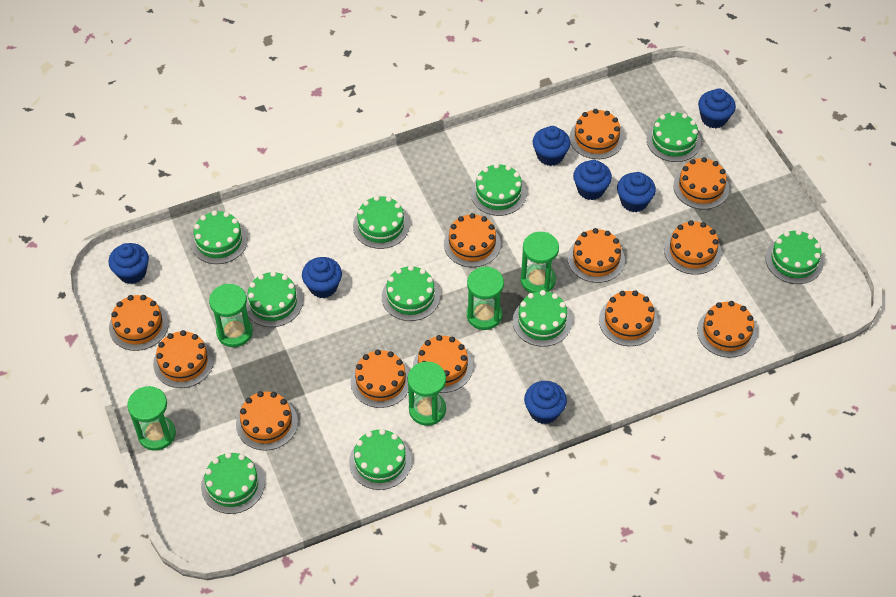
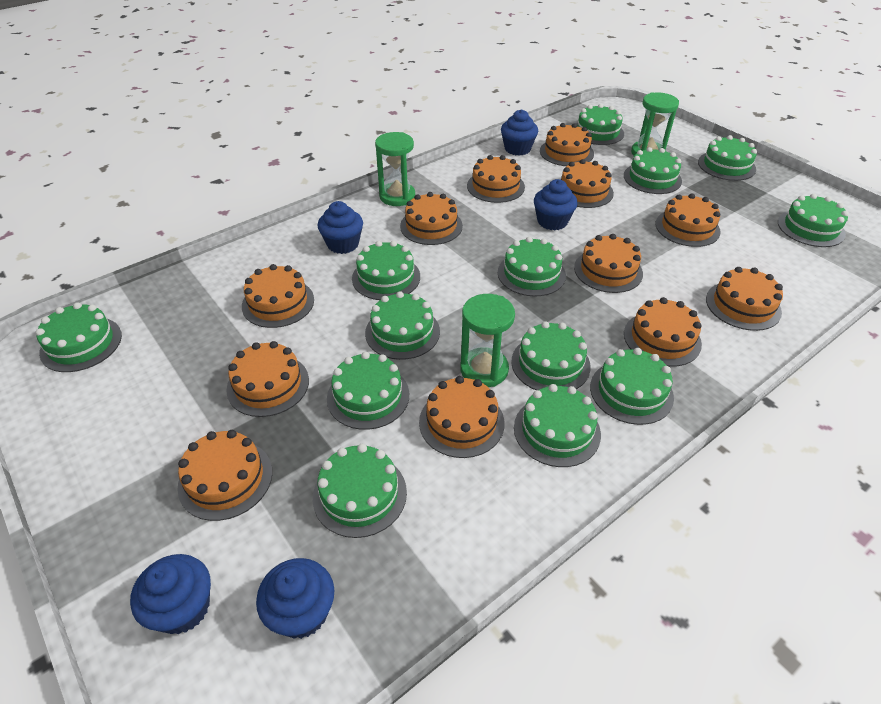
blue cupcake: [108,243,149,284] [302,257,342,298] [524,381,567,424] [533,126,570,166] [573,160,612,200] [617,172,656,212] [698,89,736,128] = 7 -> [130,554,211,634] [256,558,334,639] [318,201,363,254] [501,109,538,156] [534,179,578,230] = 5
green cake: [191,210,248,264] [201,452,265,514] [246,271,303,327] [349,429,412,490] [353,196,409,249] [382,265,440,321] [471,163,526,216] [513,290,572,347] [647,111,701,162] [766,230,824,284] = 10 -> [35,302,122,372] [313,444,407,538] [327,352,409,430] [352,241,420,300] [365,291,440,360] [498,237,566,296] [511,321,591,390] [514,384,601,467] [576,104,624,145] [590,348,674,425] [624,147,682,194] [698,135,757,181] [778,194,849,247] = 13
green hourglass: [127,386,176,451] [209,284,253,347] [408,361,446,426] [467,266,504,330] [521,232,559,293] = 5 -> [375,132,415,206] [460,294,515,387] [631,92,679,156] = 3

